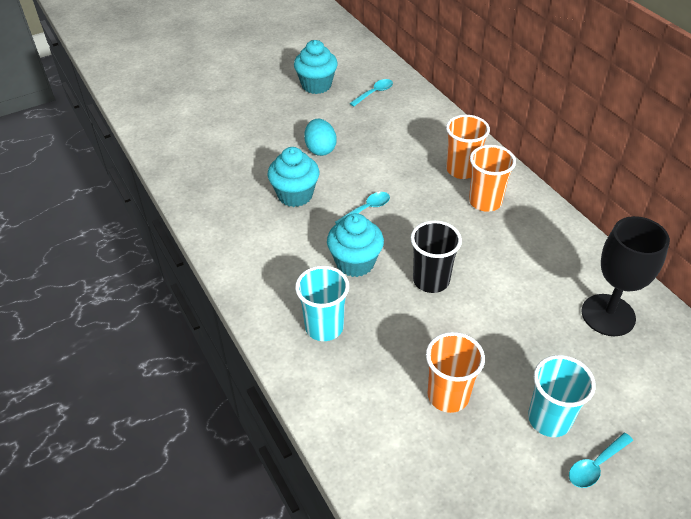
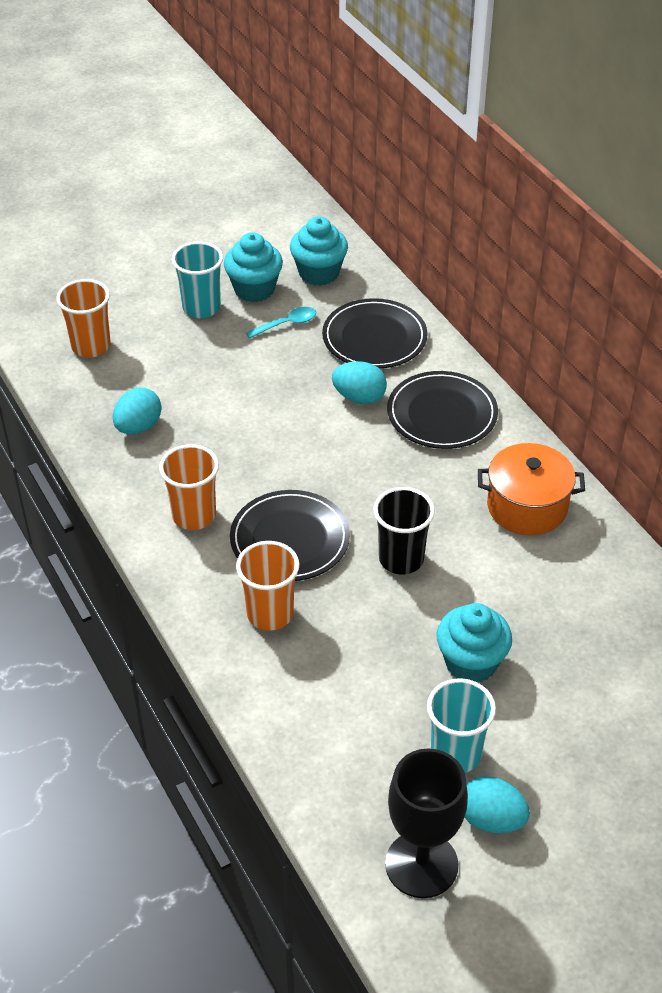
black plate: none = 0 -> [230,490,350,581] [322,298,428,369] [387,371,498,449] = 3
orange pot: none = 0 -> [478,443,585,535] = 1
turquoise egg: [304,119,336,156] = 1 -> [113,388,162,434] [332,361,387,404] [464,776,530,833] = 3
turquoise spoon: [335,192,390,224] [349,79,393,107] [569,433,633,488] = 3 -> [246,307,316,339] = 1

